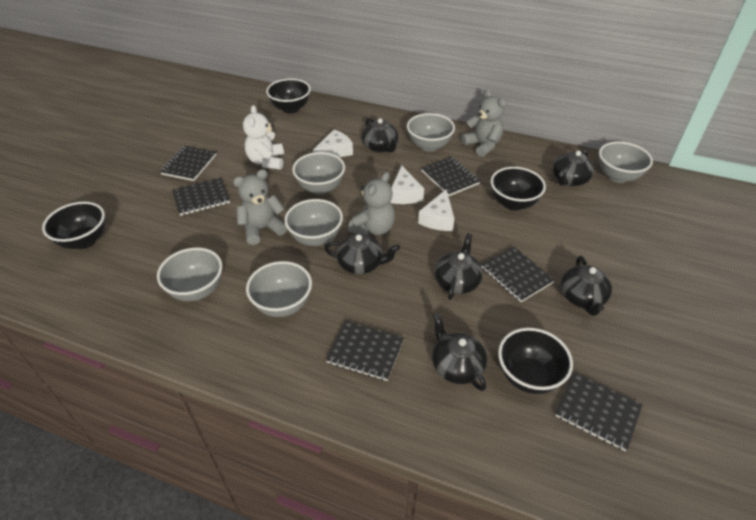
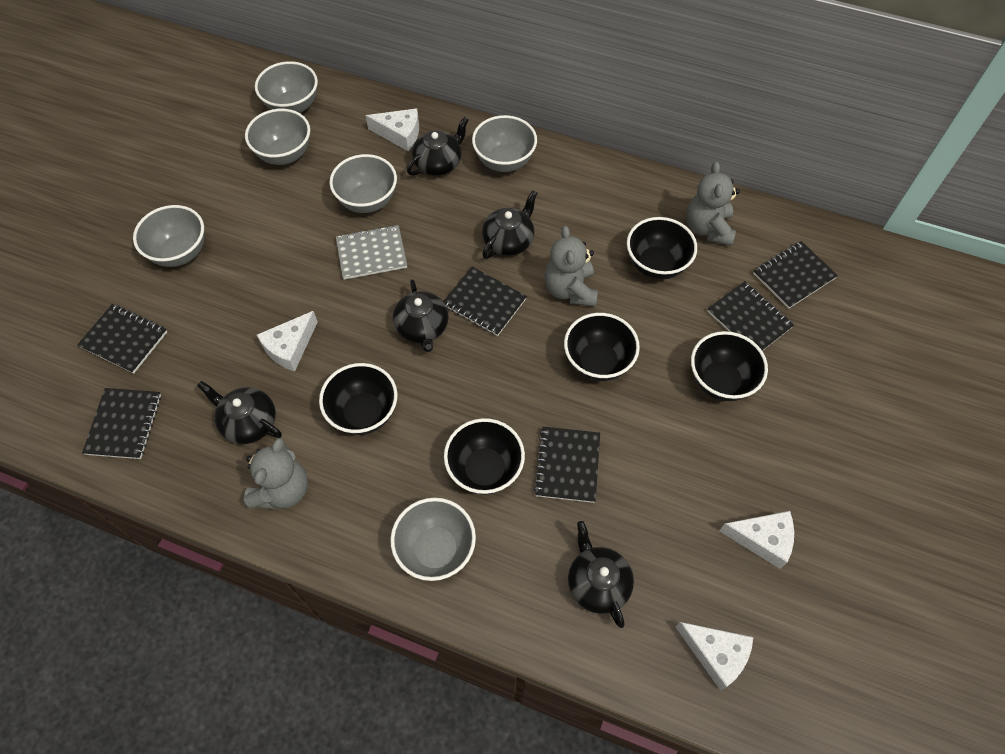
black bowl: [42,202,105,249] [266,78,311,113] [491,167,546,211] [498,328,573,394] = 4 -> [319,363,397,435] [444,418,525,495] [564,313,640,381] [627,217,697,280] [691,331,768,401] = 5
black teapot: [324,234,400,274] [362,118,398,153] [432,313,487,391] [435,233,483,300] [553,150,594,186] [561,256,612,316] = 6 -> [197,381,282,444] [393,279,449,352] [407,117,469,176] [482,190,537,259] [568,521,634,628] = 5
grey notebook: none = 0 -> [336,225,407,279] = 1
white cheese: [313,130,353,157] [390,165,424,204] [418,189,455,231] = 3 -> [257,311,318,372] [366,108,419,151] [676,622,753,691] [719,511,794,569] = 4
white teddy bear: [243,105,284,170] = 1 -> none = 0

